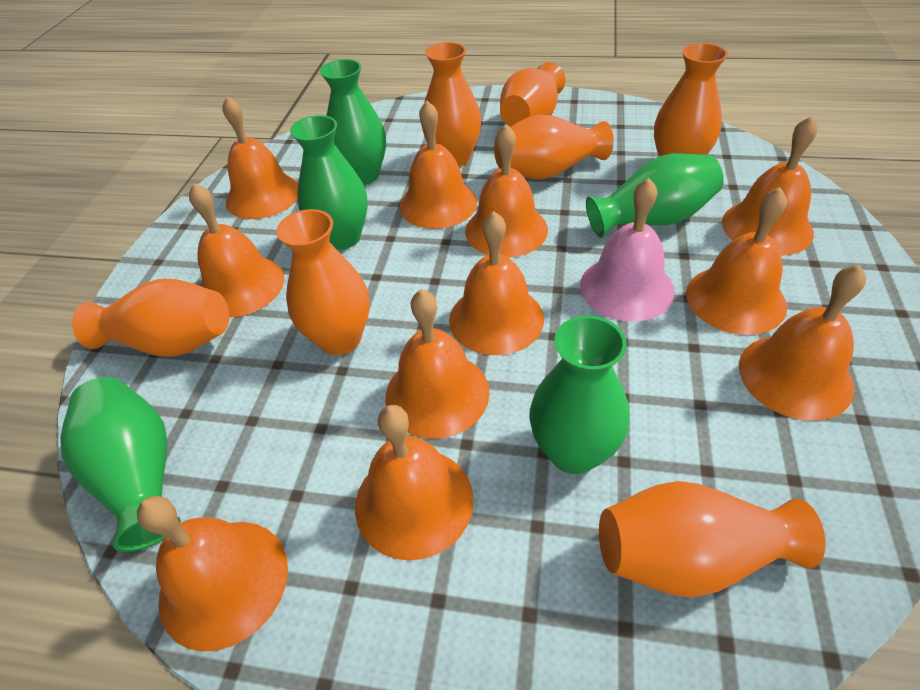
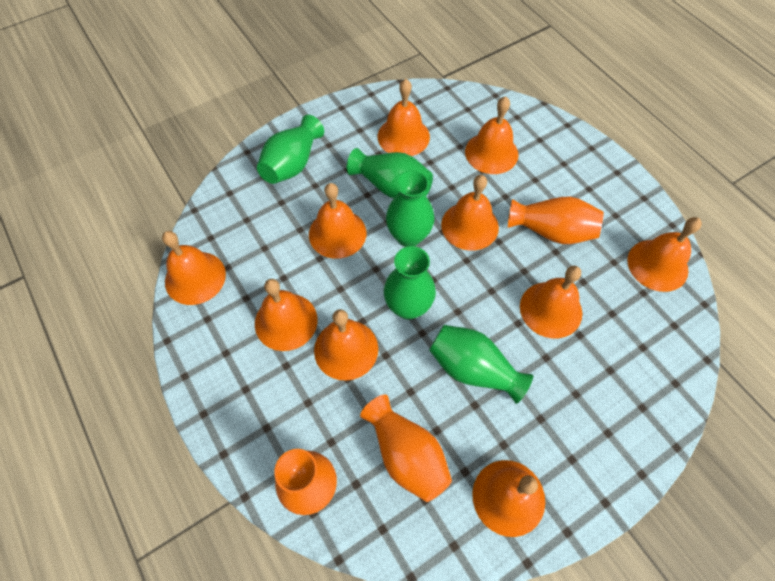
orange bell: [137,496,288,652] [189,183,284,317] [222,96,298,219] [355,405,474,561] [385,289,490,439] [399,101,477,229] [449,211,544,355] [465,124,548,258] [686,187,787,335] [722,116,817,256] [739,264,866,421] = 11 -> [162,231,226,305] [255,279,318,351] [309,183,366,259] [314,309,378,381] [378,79,430,156] [441,175,499,251] [465,96,519,174] [472,460,545,537] [520,266,582,338] [627,217,702,292] = 10
orange vase: [72,279,229,357] [276,209,370,355] [421,42,481,167] [494,114,614,179] [500,62,566,127] [599,481,826,598] [654,43,728,156] = 7 -> [274,449,337,515] [360,395,452,502] [508,197,604,244] = 3
pink bell: [580,178,675,322] = 1 -> none = 0

